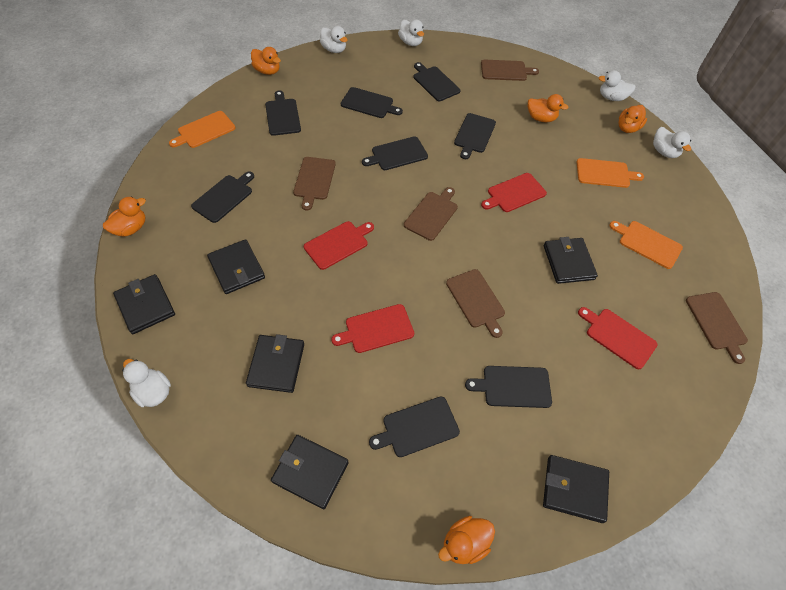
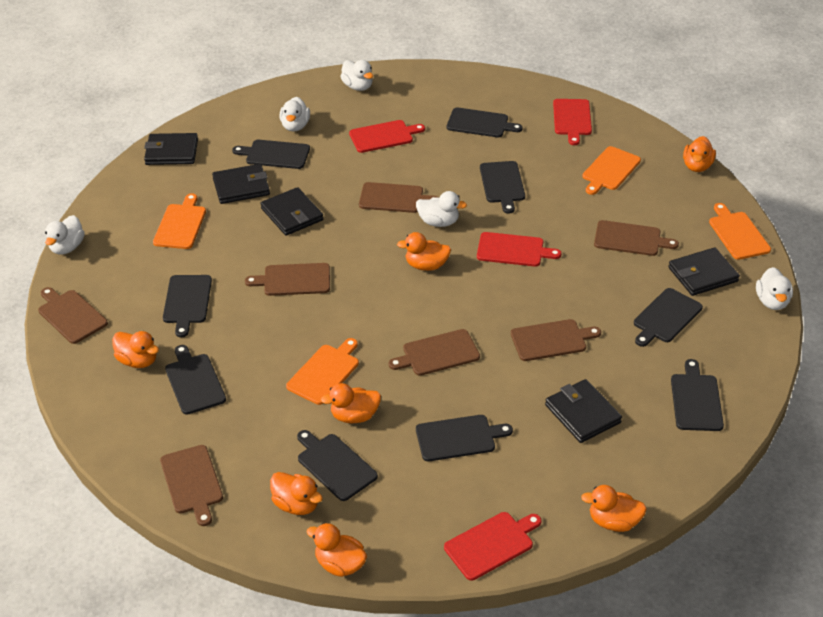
black cutting board: [191,172,254,223] [265,90,301,136] [341,87,403,118] [362,136,428,170] [369,397,460,457] [413,62,461,101] [454,113,496,159] [465,366,552,408] = 8 -> [163,275,212,337] [165,345,226,415] [232,140,310,169] [297,430,378,501] [416,415,513,461] [447,107,523,138] [480,161,525,214] [634,288,703,347] [671,359,724,431] = 9
black wallet: [113,274,175,334] [207,239,265,294] [246,334,304,393] [271,435,349,509] [543,455,609,523] [544,237,598,284] = 6 -> [144,133,198,165] [212,164,270,204] [261,187,323,236] [545,379,622,443] [668,247,740,296] = 5
brown cutting board: [293,157,336,211] [404,187,458,241] [446,269,505,338] [481,60,539,81] [686,292,748,364] = 5 -> [38,287,108,344] [160,445,223,526] [245,263,330,296] [359,182,439,213] [389,329,480,376] [511,319,601,361] [594,220,679,256] = 7
orange cutting board: [169,111,235,148] [577,158,644,188] [609,221,683,269] = 3 -> [153,193,206,249] [286,338,359,405] [582,146,641,195] [709,203,771,260] = 4
orange duck: [103,196,146,236] [251,47,281,75] [438,516,495,564] [528,94,569,122] [618,105,647,133] = 5 -> [112,331,159,368] [270,472,323,515] [306,523,367,577] [320,383,381,423] [397,232,451,271] [581,485,647,532] [683,136,716,172] = 7

